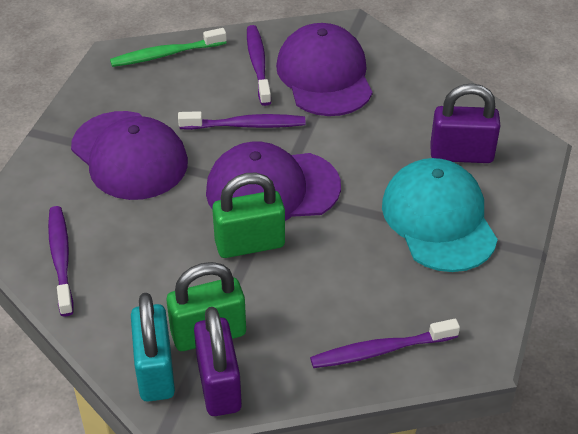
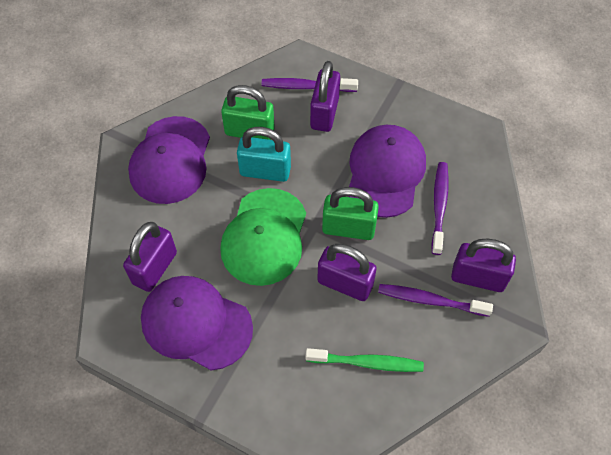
green cap: none = 0 -> [220,188,306,286] = 1
purple padlock: [194,307,242,416] [430,83,500,163] = 2 -> [123,222,177,292] [310,61,340,132] [317,243,377,301] [451,239,516,292] = 4
purple toothbrush: [48,206,73,317] [178,111,305,130] [247,25,271,106] [310,319,460,368] = 4 -> [261,78,358,92] [378,284,493,317] [431,162,449,255] = 3
turquoise cap: [382,158,498,272] = 1 -> none = 0

